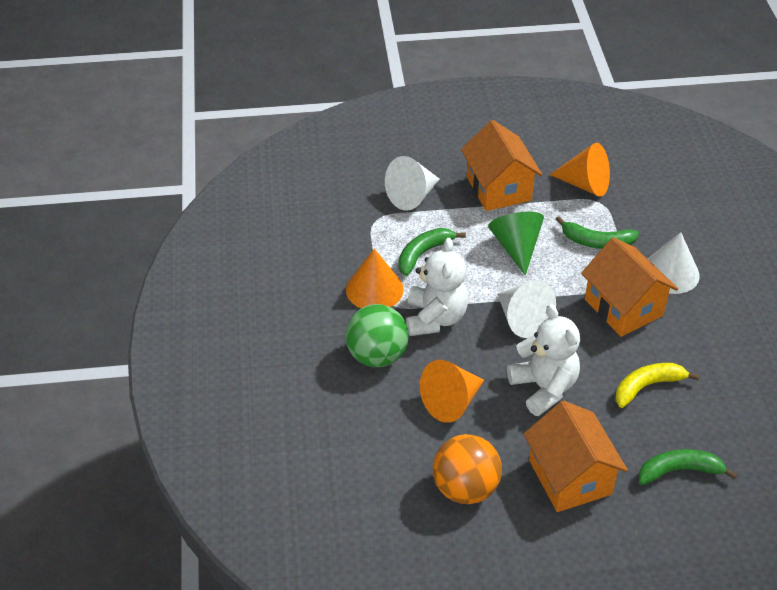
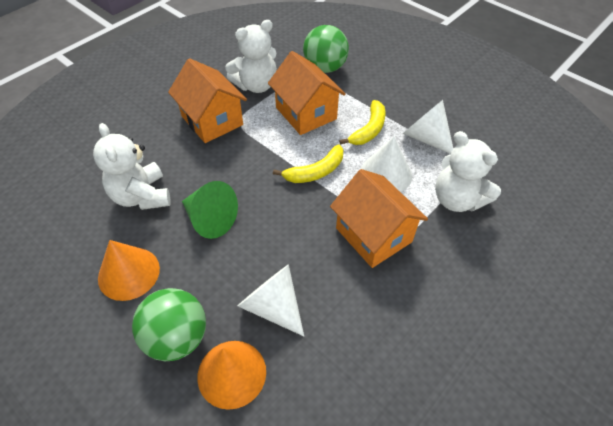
green ball: [345,304,409,367] = 1 -> [132,288,206,361] [303,25,349,73] = 2
green banana: [398,228,466,276] [556,216,639,249] [638,449,737,485] = 3 -> none = 0
orange ball: [433,434,502,504] = 1 -> none = 0
orange cone: [346,249,404,308] [420,360,484,423] [550,143,610,197] = 3 -> [98,240,160,301] [197,341,266,410] = 2
white teddy bear: [406,238,468,336] [507,304,580,416] = 2 -> [93,123,171,210] [225,20,277,93] [435,131,501,212] = 3
yellow banana: [615,363,700,408] = 1 -> [273,145,344,183] [339,100,385,145] = 2

